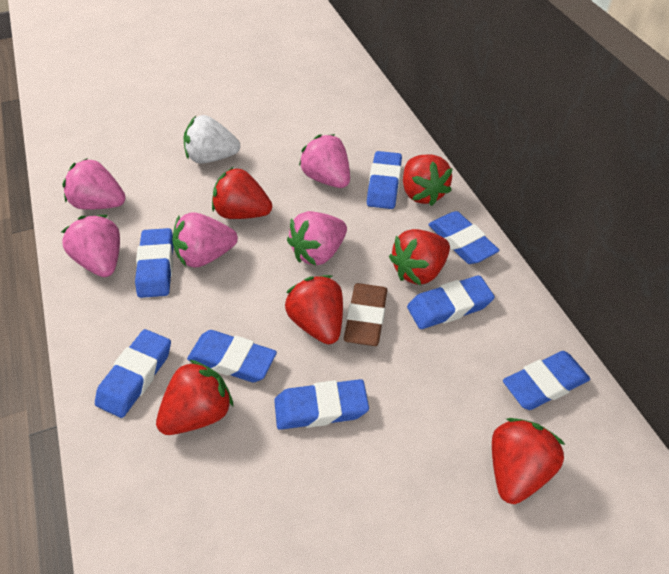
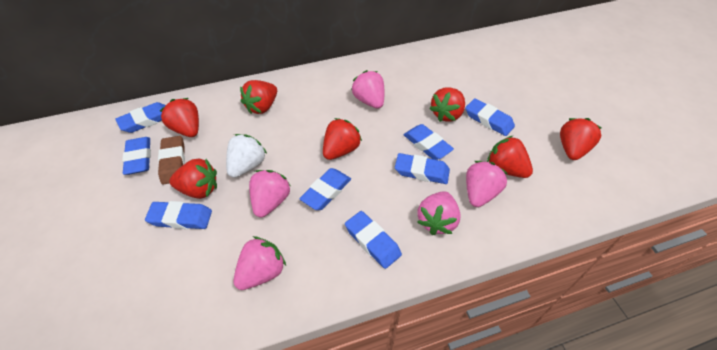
red strawberry: [156,360,234,435] [212,167,272,219] [285,275,343,344] [389,229,450,285] [403,154,453,206] [492,418,565,504] = 6 -> [160,98,199,137] [169,158,217,199] [240,80,277,114] [323,118,362,160] [429,87,465,122] [487,136,533,178] [560,118,601,160] = 7

